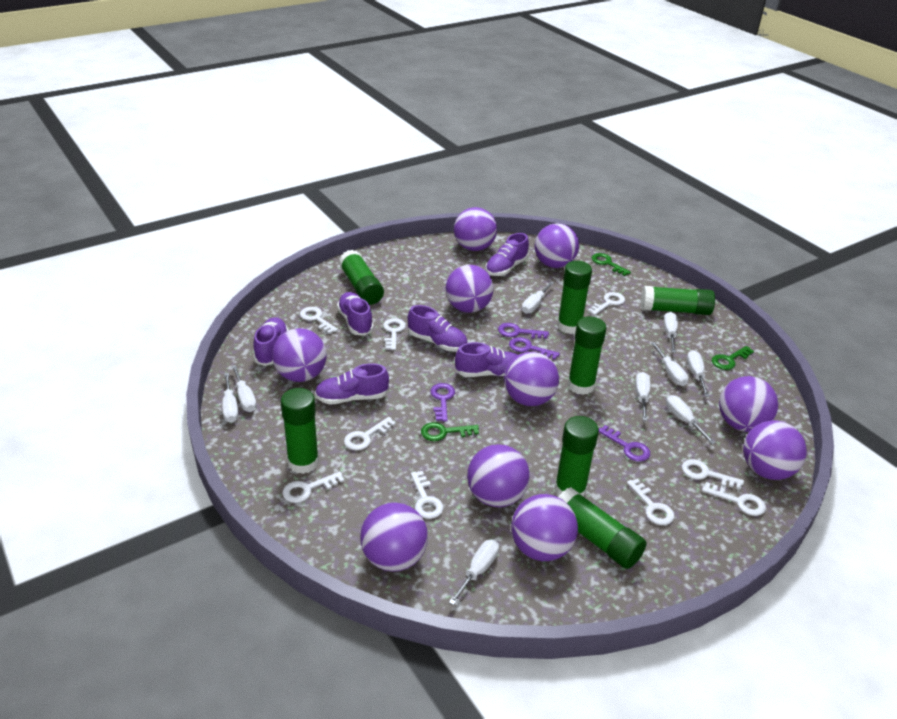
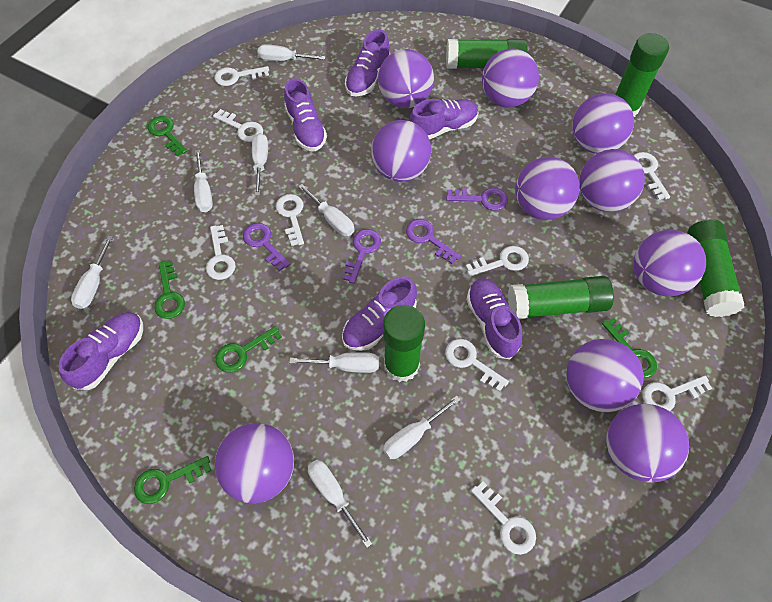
green glue stick: [281,388,319,474] [339,250,384,305] [555,416,599,497] [557,261,592,334] [558,487,647,569] [567,316,607,395] [641,286,715,315] = 7 -> [383,305,425,382] [446,39,528,69] [508,276,614,319] [615,33,669,117] [688,219,744,317] = 5
green key: [421,422,479,441] [592,253,631,276] [712,346,754,370] = 3 -> [134,456,211,504] [148,116,187,156] [154,261,185,319] [215,326,282,373] [602,318,657,378] = 5
white screwdriver: [222,373,239,423] [231,365,257,412] [449,540,499,605] [522,281,554,314] [635,372,650,421] [651,342,688,386] [664,312,678,353] [666,395,716,444] [687,350,710,397] = 9 -> [71,236,113,309] [194,150,213,212] [252,133,268,196] [258,44,326,61] [289,352,379,373] [298,184,355,236] [308,460,372,548] [383,395,461,459] = 8

